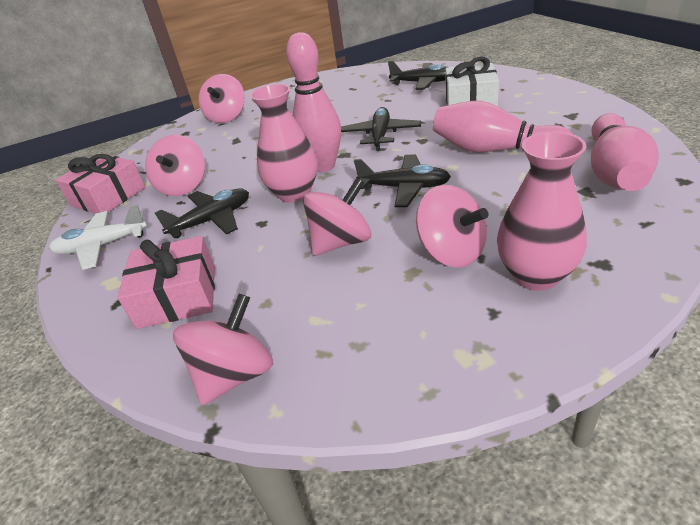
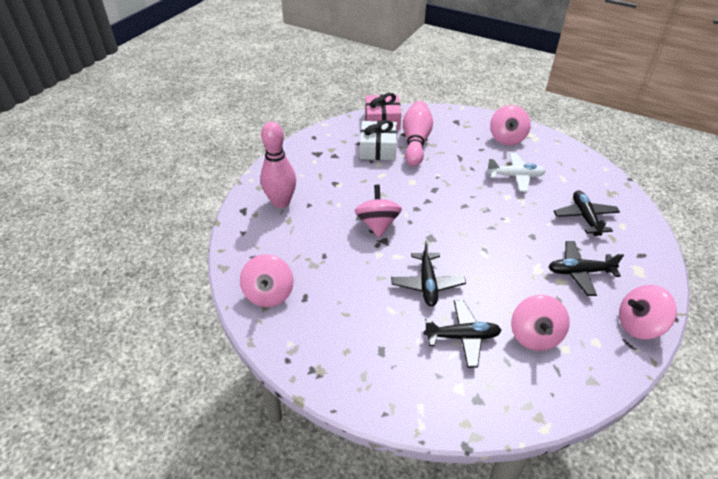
pink bowling pin: [286,32,341,172] [433,101,574,153] [591,113,659,191] = 3 -> [260,122,296,208] [403,101,433,166] = 2
pink gift: [56,154,145,214] [117,236,215,329] = 2 -> [365,93,401,130] = 1
pink vase: [250,84,318,203] [497,132,587,291] = 2 -> none = 0

